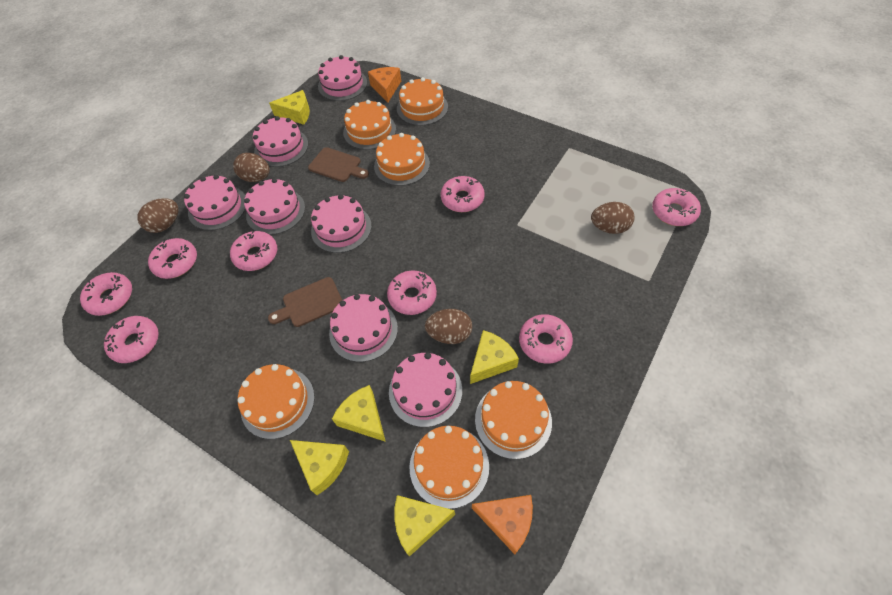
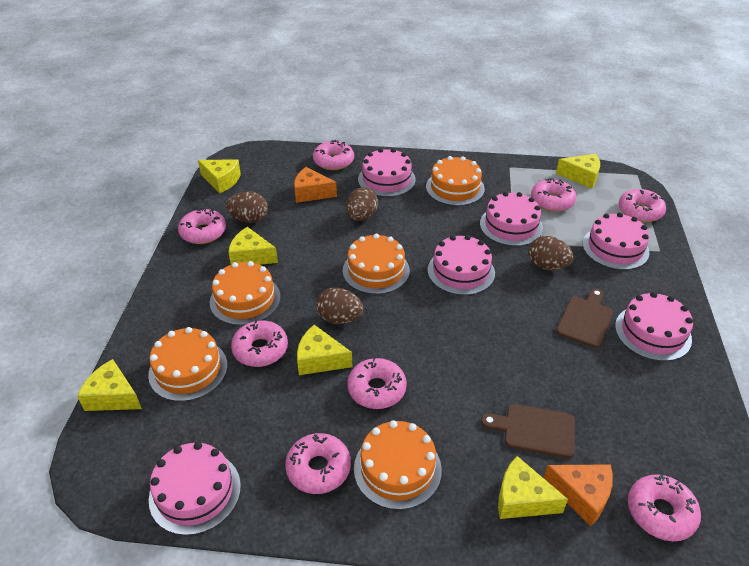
orange cake: [238,364,315,439] [343,100,396,150] [374,133,430,186] [397,77,448,126] [409,426,489,509] [475,381,552,459] = 6 -> [148,327,227,401] [210,261,280,325] [343,234,410,294] [354,420,442,510] [426,156,485,206] = 5
pink cake: [184,175,245,230] [244,178,305,235] [253,116,308,167] [311,194,372,253] [318,55,367,101] [329,294,398,362] [389,353,462,427] = 7 -> [149,442,241,535] [358,148,416,197] [428,235,495,295] [480,192,543,246] [583,212,650,270] [615,292,693,361] = 6
yellow cheese: [269,90,310,125] [290,440,349,495] [332,385,386,442] [394,495,455,556] [470,330,519,384] = 5 -> [77,359,142,411] [198,159,241,193] [228,227,278,265] [297,325,352,375] [498,456,568,519] [556,154,600,189] = 6

